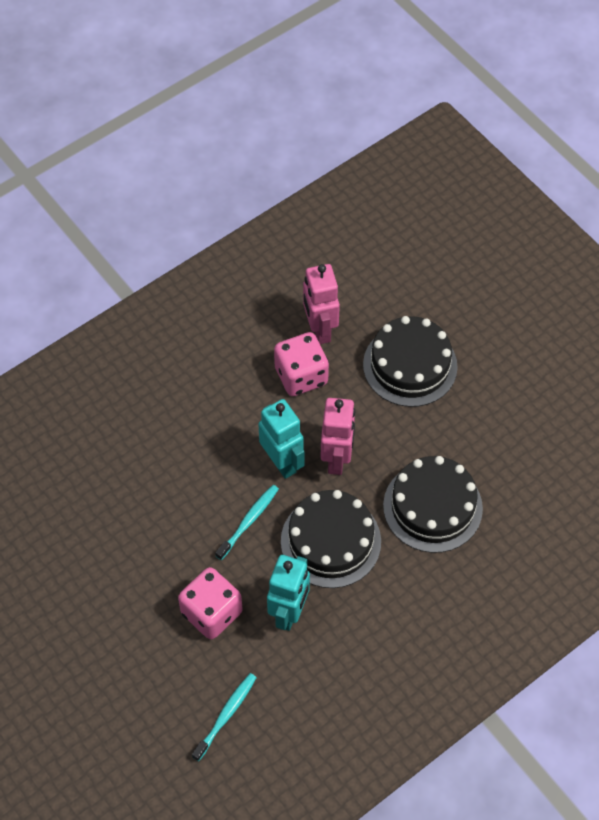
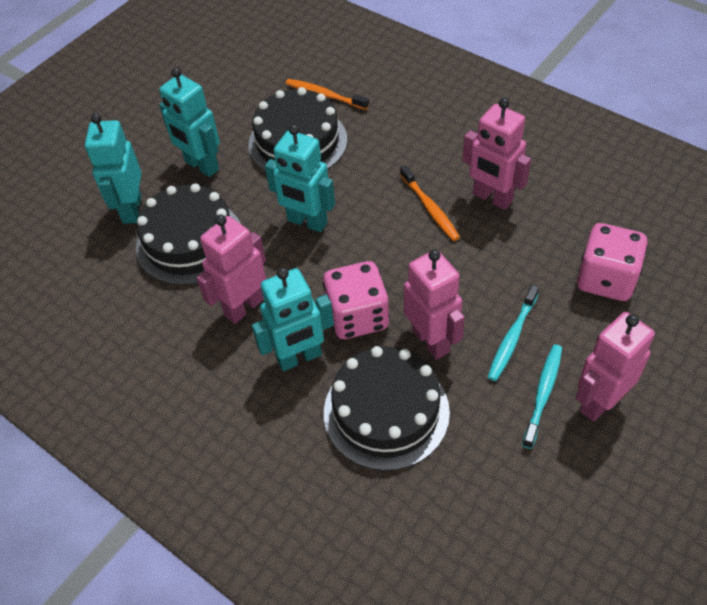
orange toothbrush: none = 0 -> [285,79,369,110] [400,165,460,241] = 2
pink robot: [303,264,340,344] [320,398,355,475] = 2 -> [196,215,266,324] [404,249,465,360] [462,98,531,210] [576,312,655,422] = 4
turquoise robot: [258,399,305,479] [267,555,310,631] = 2 -> [85,113,142,224] [159,68,220,177] [252,267,334,371] [265,124,335,232] = 4

